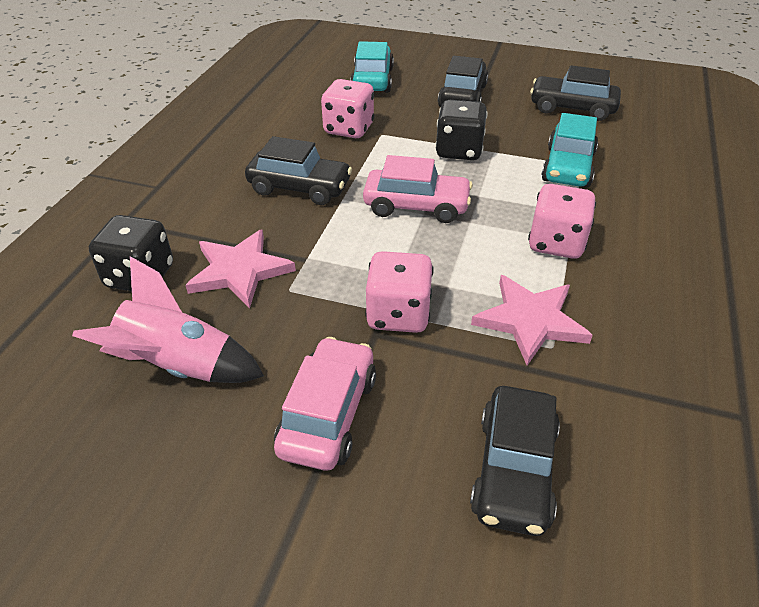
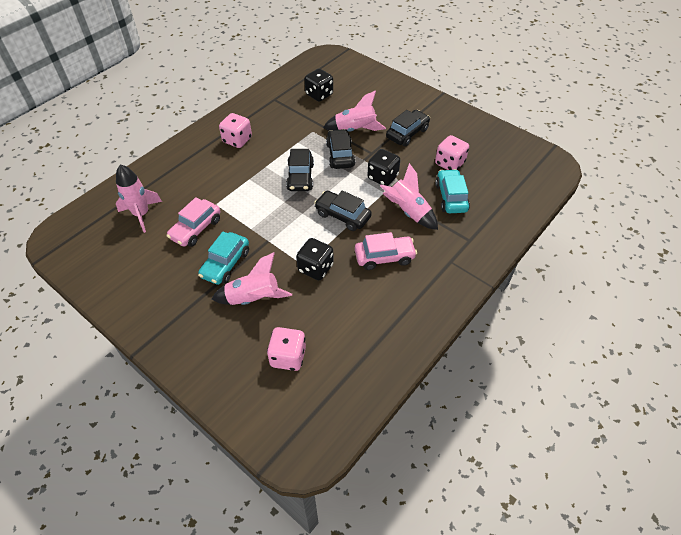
black dice: [89,215,173,291] [435,100,487,160] = 2 -> [296,238,334,280] [305,69,333,101] [367,149,400,186] = 3
pink rocket: [72,256,264,383] = 1 -> [116,165,162,233] [212,252,292,305] [323,90,386,131] [380,163,438,230] = 4
pink star: [185,229,296,308] [471,275,593,365] = 2 -> none = 0

